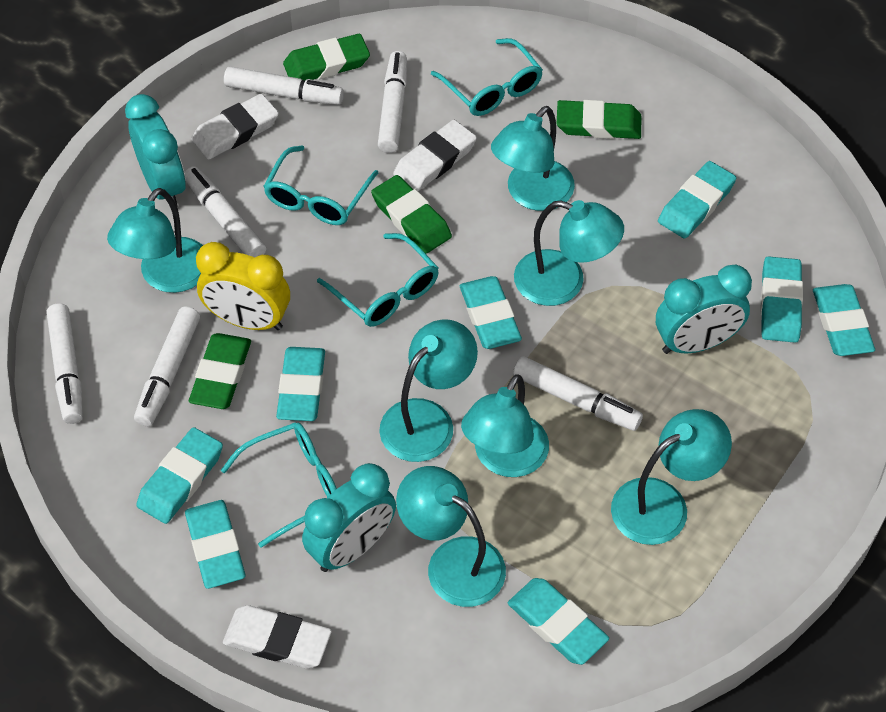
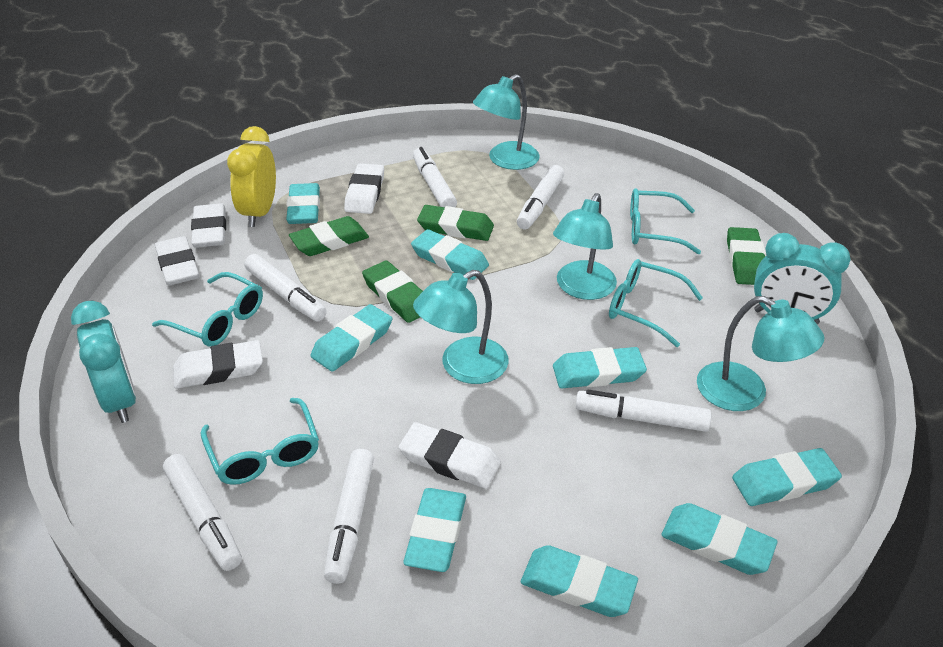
turquoise clock: [125,94,186,207] [302,463,396,572] [656,265,752,354] = 3 -> [71,300,136,423] [754,233,851,324] = 2
turquoise lamp: [107,188,203,293] [379,320,478,462] [396,466,506,607] [461,374,549,477] [491,106,575,211] [514,200,624,306] [611,409,732,545] = 7 -> [413,270,509,384] [473,74,540,170] [553,193,617,300] [697,296,824,411] = 4
white eraser: [191,93,279,160] [223,605,332,669] [393,120,477,191] = 3 -> [155,236,199,285] [173,340,263,389] [191,203,226,248] [344,163,384,214] [399,422,501,489] = 5

